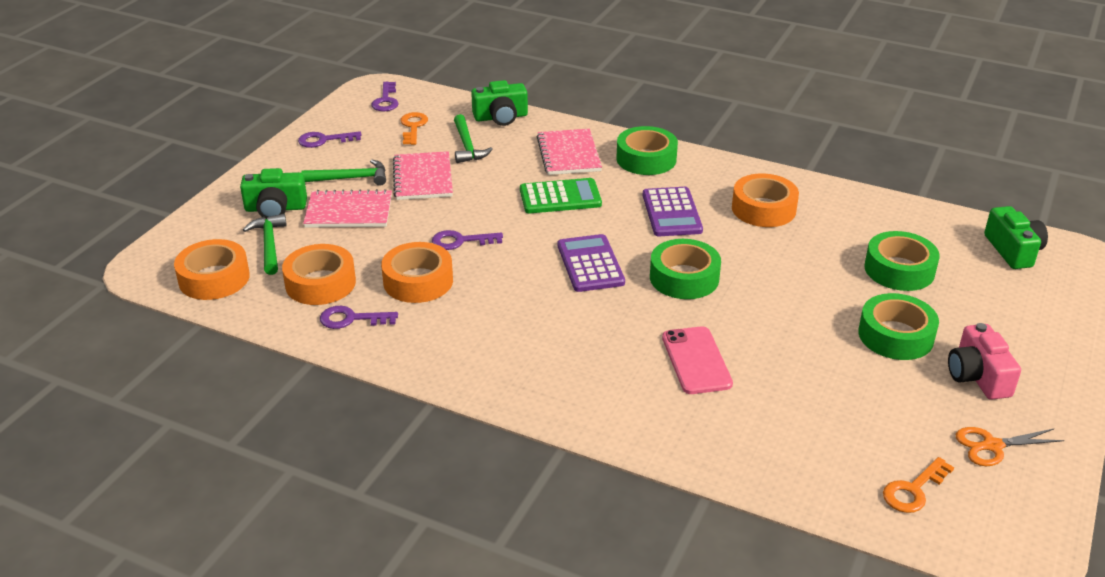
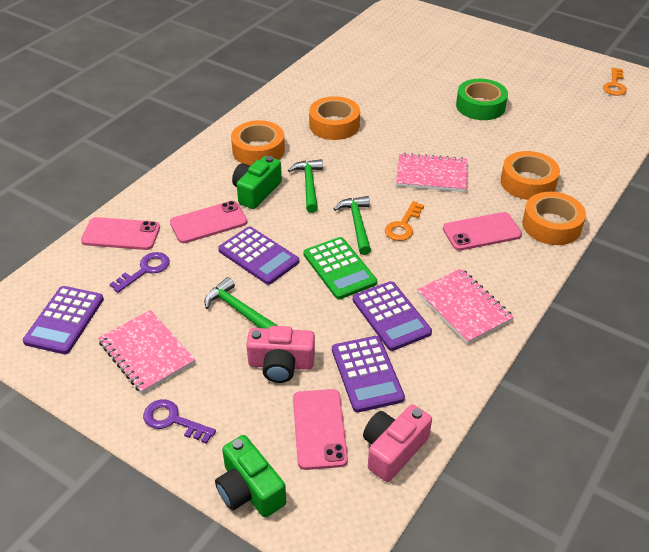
green camera: [240,168,307,219] [471,80,528,126] [984,206,1048,269] = 3 -> [215,435,286,518] [232,156,282,209] = 2
green tape: [616,126,678,175] [650,239,721,299] [858,293,939,360] [864,231,940,291] = 4 -> [456,79,508,120] = 1
orange scissors: [956,427,1064,466] = 1 -> none = 0
pink camera: [948,323,1021,400] = 1 -> [246,326,315,383] [363,404,432,482] = 2
pink phone: [662,326,733,394] = 1 -> [81,217,160,250] [170,201,247,243] [293,389,348,470] [443,212,522,251] = 4
purple calculator: [558,234,625,292] [642,187,703,236] = 2 -> [23,286,104,354] [218,227,299,285] [332,336,405,412] [353,281,432,351] = 4
purple key: [298,131,362,148] [320,306,398,329] [371,82,398,111] [432,230,503,250] = 4 -> [110,252,170,293] [143,399,216,444] = 2

